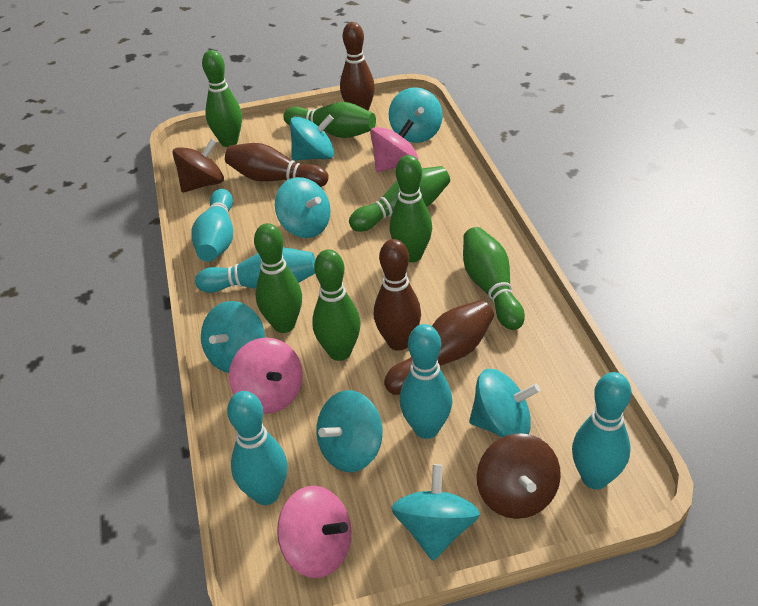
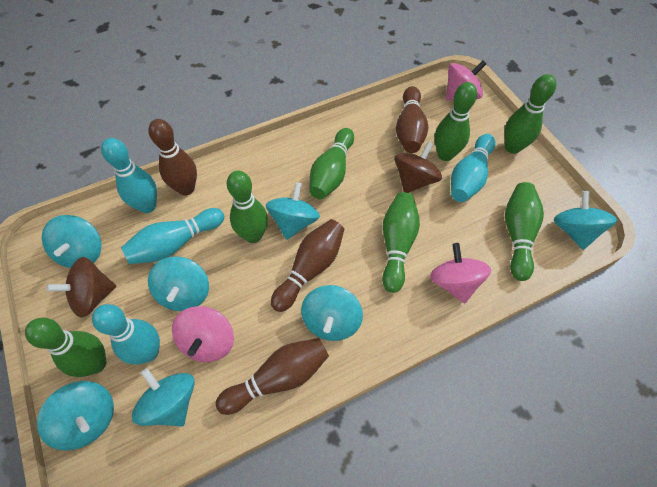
turquoise bowling pin: [191,189,233,262] [195,247,315,293] [227,391,288,505] [400,324,453,439] [572,372,631,489] = 5 -> [92,304,160,365] [101,138,157,213] [121,208,224,264] [451,134,495,202] = 4

